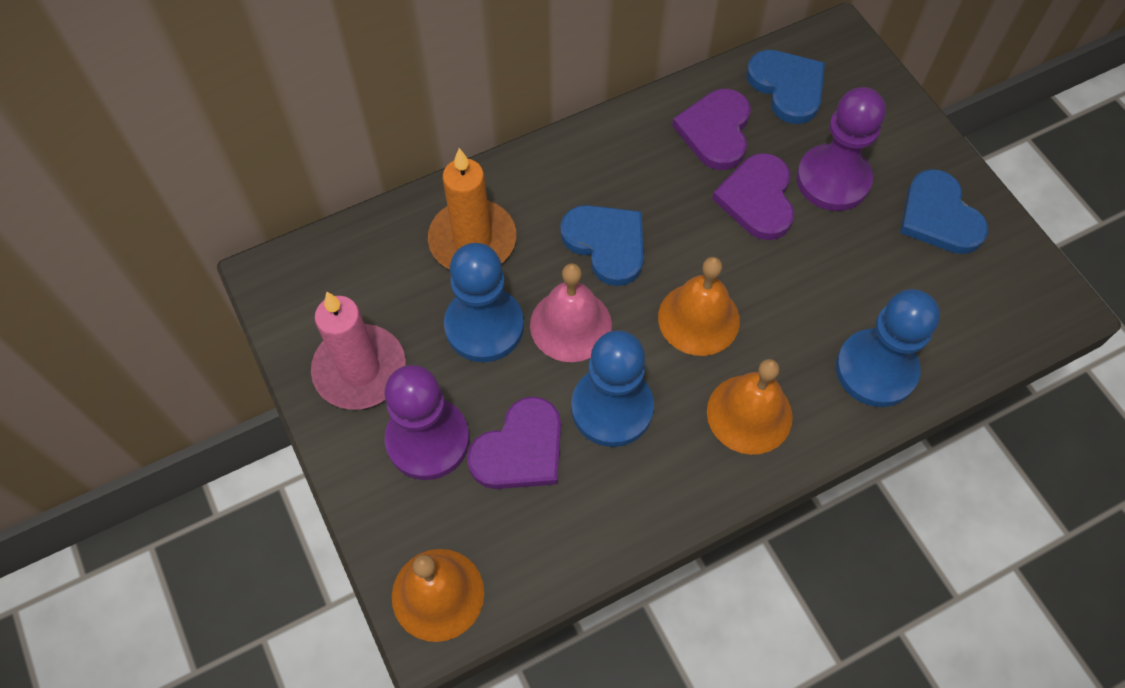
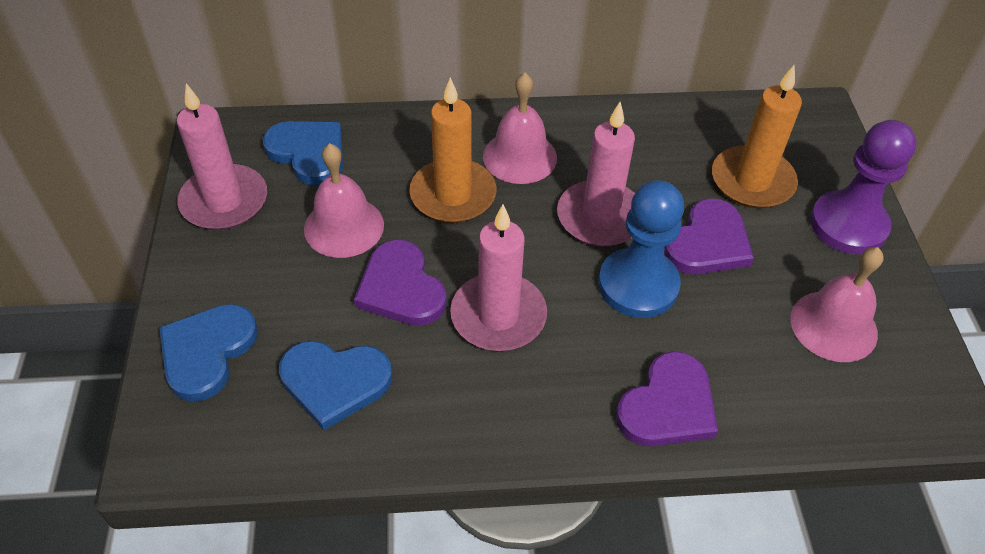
blue pawn: [444,243,524,362] [571,330,654,447] [836,289,940,407] = 3 -> [599,180,684,318] = 1
orange bell: [392,549,484,642] [658,257,740,356] [707,359,793,455] = 3 -> none = 0
orange candle: [428,148,516,270] = 1 -> [409,78,497,223] [712,65,802,208] = 2
pink bell: [530,263,612,362] = 1 -> [304,143,384,258] [483,73,557,184] [790,247,884,362] = 3
pink candle: [311,292,406,410] = 1 -> [177,83,267,230] [450,204,547,351] [557,102,635,247] = 3
purple pawn: [384,365,470,480] [796,87,886,211] = 2 -> [810,120,917,254] = 1

